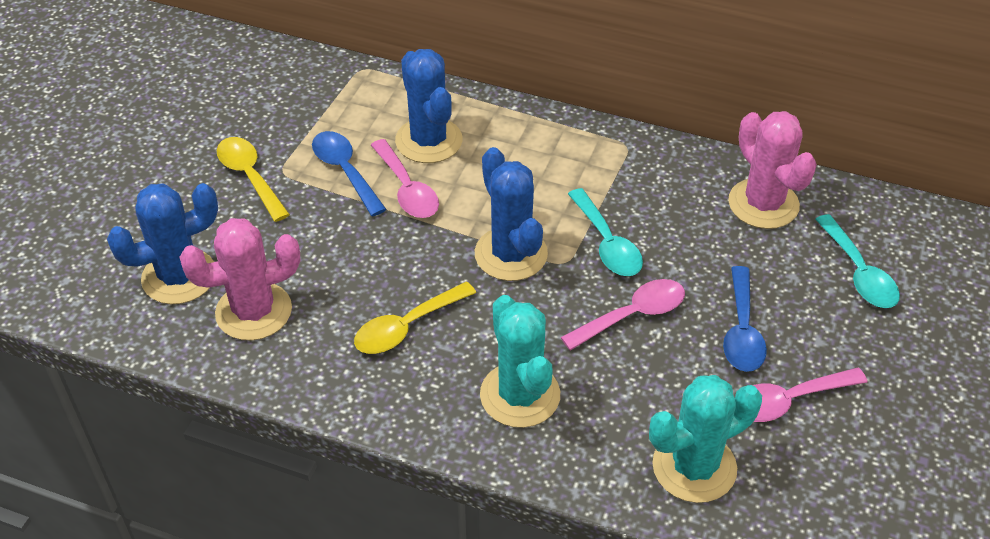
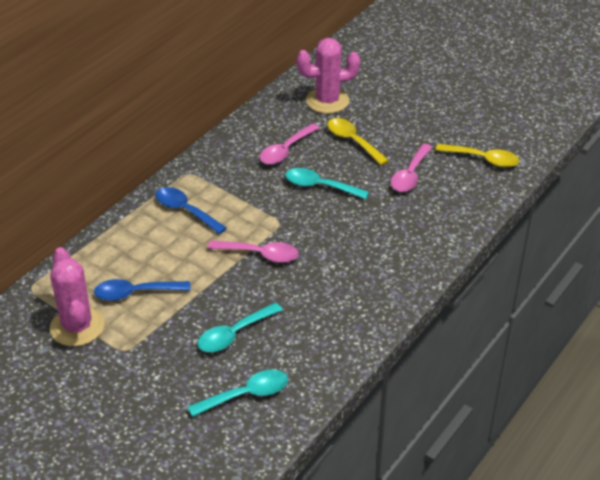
blue cactus: [107,183,218,304] [395,49,462,163] [475,147,548,281] = 3 -> none = 0
turquoise cactus: [480,295,560,428] [649,375,762,503] = 2 -> none = 0
turquoise spoon: [568,188,643,276] [815,214,900,308] = 2 -> [188,369,288,417] [198,302,283,352] [285,168,369,199] = 3

